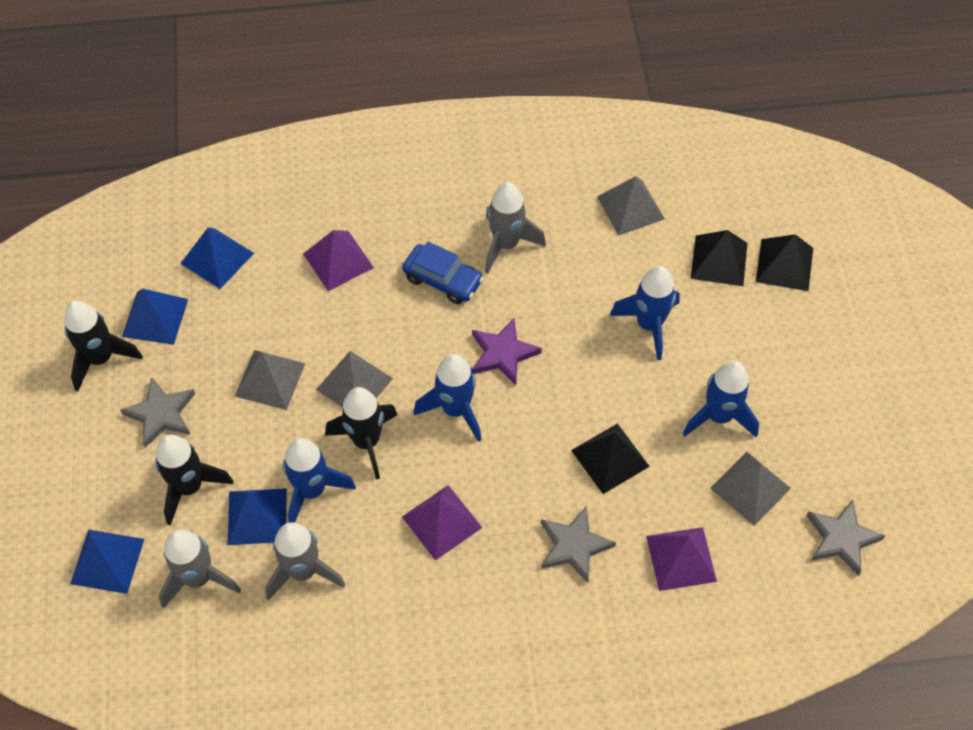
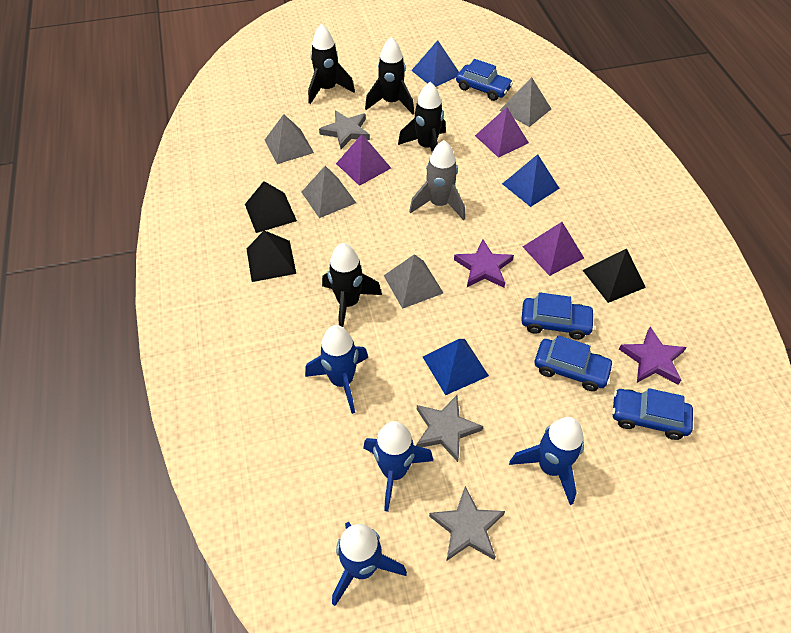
black rocket: [64,301,143,391] [155,434,233,525] [325,387,398,480] = 3 -> [308,24,355,104] [322,243,382,327] [365,37,414,114] [398,82,446,152] = 4
blue car: [402,242,484,304] = 1 -> [456,59,513,101] [521,292,595,340] [535,335,614,391] [612,388,693,440] = 4
blue pyramid: [70,529,144,594] [122,289,188,345] [180,228,254,289] [227,488,287,545] = 4 -> [411,40,459,87] [423,339,489,395] [502,154,560,207] = 3
grey rocket: [159,529,241,609] [265,522,345,600] [485,182,546,274] = 3 -> [409,140,465,220] = 1
purple star: [472,318,542,385] = 1 -> [454,239,514,288] [619,327,687,385] = 2

